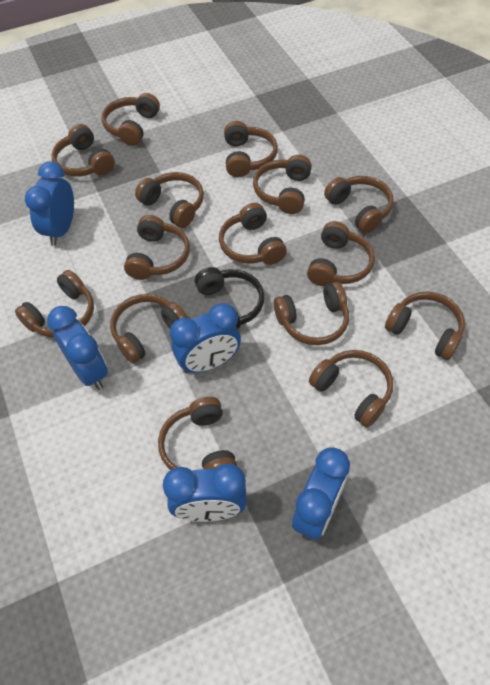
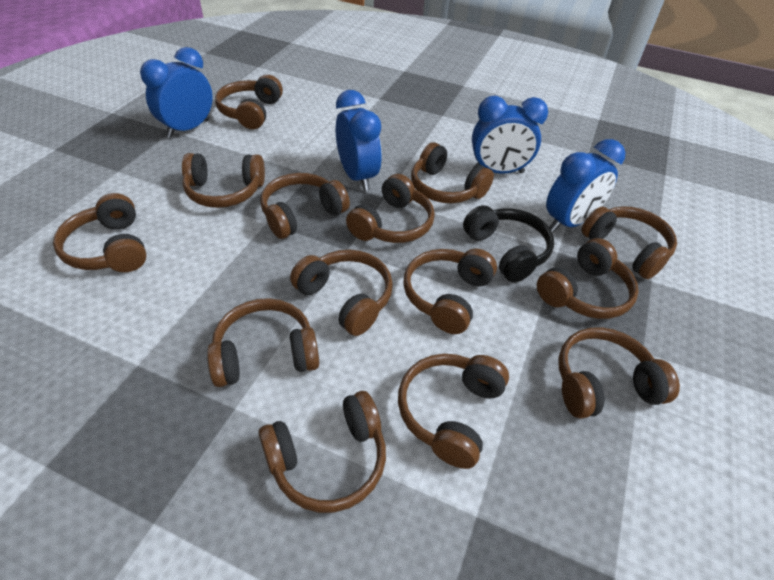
blue clock: [25,162,74,246] [47,306,108,390] [163,463,247,522] [170,303,241,374] [292,447,350,540] = 5 -> [140,47,213,138] [336,90,382,191] [472,96,548,174] [546,139,625,232] = 4
brown headphones: [15,270,94,338] [52,124,115,177] [101,93,160,146] [110,294,188,364] [124,215,190,280] [135,172,204,228] [158,397,237,470] [219,203,287,265] [224,121,278,177] [253,155,312,214] [274,282,349,345] [307,221,375,286] [309,350,393,427] [324,176,394,234] [385,292,465,360] = 15 -> [53,193,147,272] [182,153,265,208] [207,298,319,387] [215,75,283,129] [258,391,386,513] [260,173,350,239] [290,250,393,336] [346,174,435,243] [398,354,509,469] [403,249,497,334] [411,142,494,203] [537,238,639,319] [558,327,680,419] [581,206,677,279] = 14

